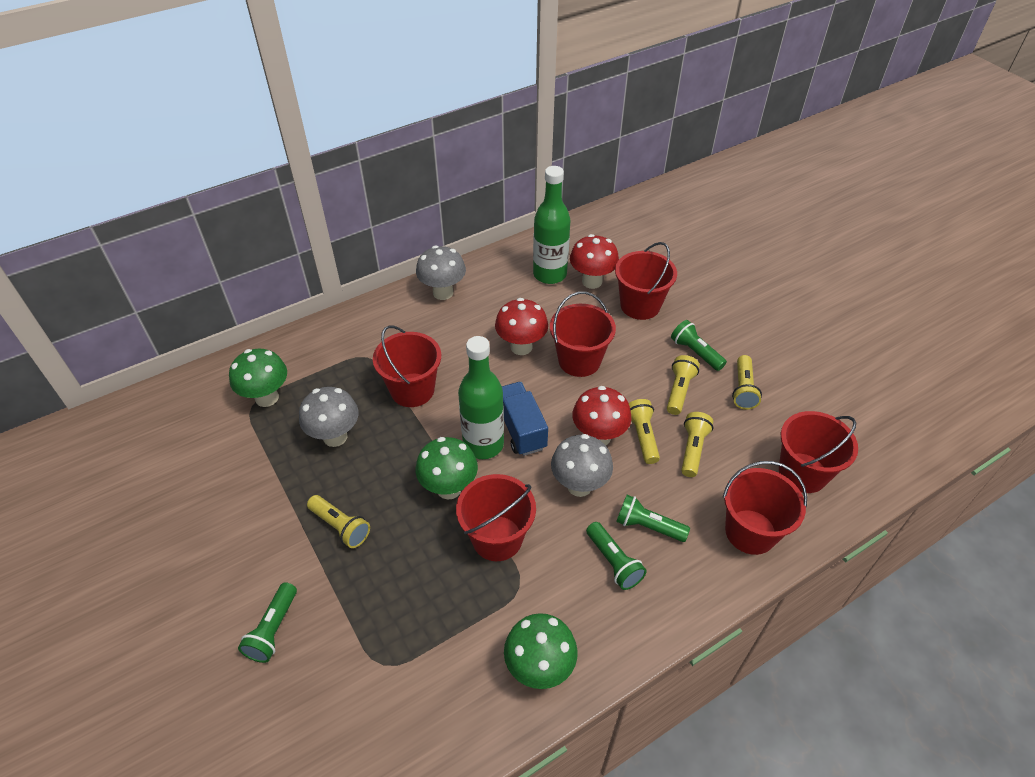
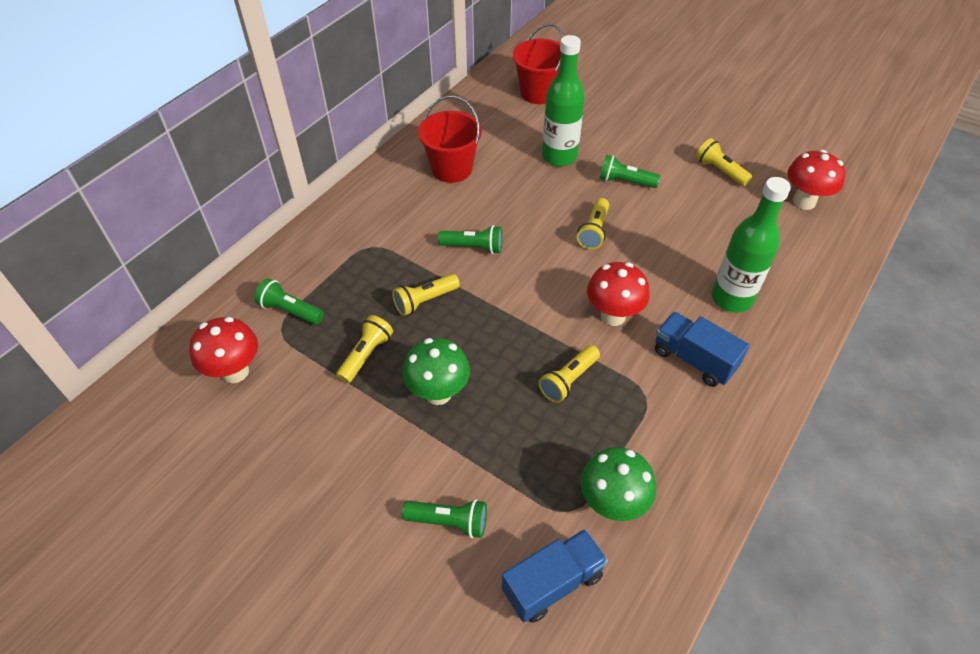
blue truck: [502,382,548,456] = 1 -> [502,529,608,623] [655,312,750,387] = 2
green mushroom: [229,348,287,407] [415,437,478,500] [504,613,578,689] = 3 -> [402,338,470,405] [581,447,656,521] = 2
grey mushroom: [299,387,359,447] [416,245,466,300] [551,434,613,497] = 3 -> none = 0
red bucket: [373,325,441,407] [456,474,536,561] [550,292,616,377] [615,242,677,320] [723,461,807,555] [779,411,858,493] = 6 -> [418,95,482,183] [513,24,564,104] = 2

